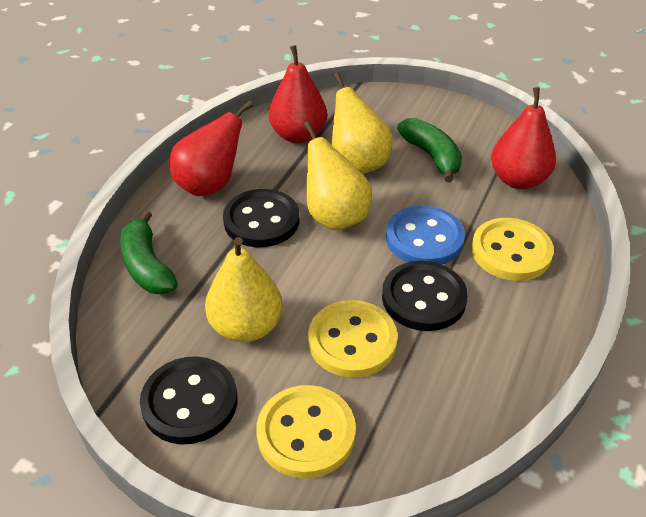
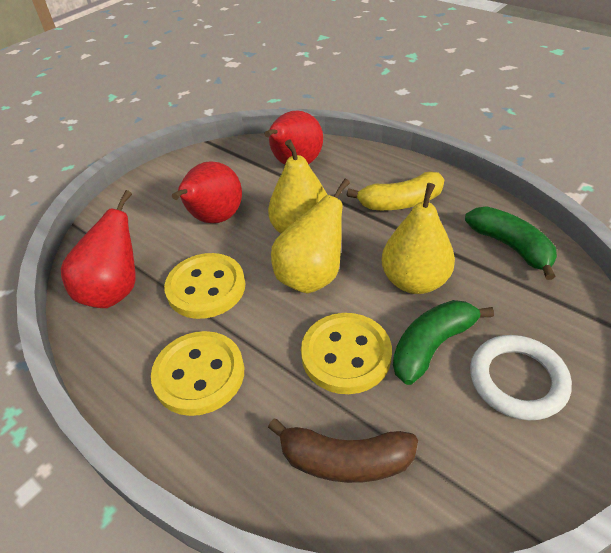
black button: [140,356,237,444] [223,189,299,247] [382,261,468,331] = 3 -> none = 0
blue button: [386,205,465,265] = 1 -> none = 0
brown banana: none = 0 -> [268,419,418,483] = 1
white ring: none = 0 -> [470,335,572,420] = 1
yellow banana: none = 0 -> [347,171,444,210] = 1

